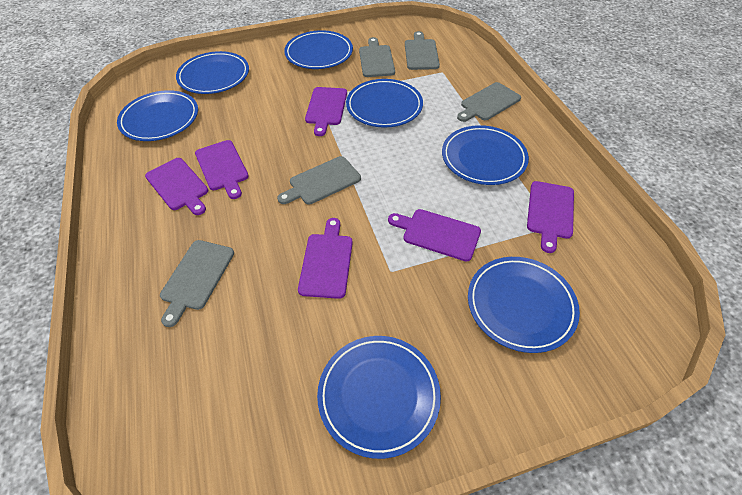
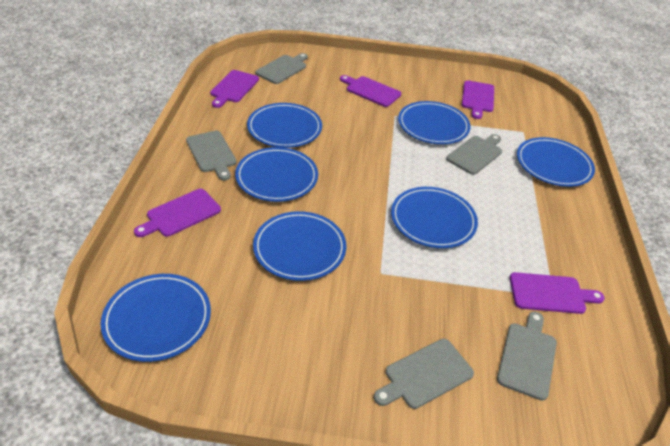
purple cutting board: [145,158,208,215] [195,140,249,199] [298,218,353,299] [305,87,347,136] [388,209,481,261] [527,181,574,253] = 6 -> [134,189,221,237] [210,70,259,108] [340,75,401,107] [462,80,494,119] [510,272,605,314] = 5

